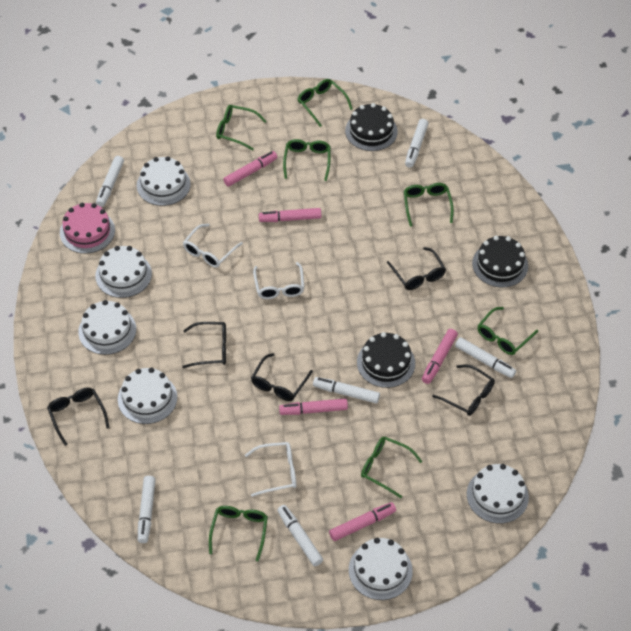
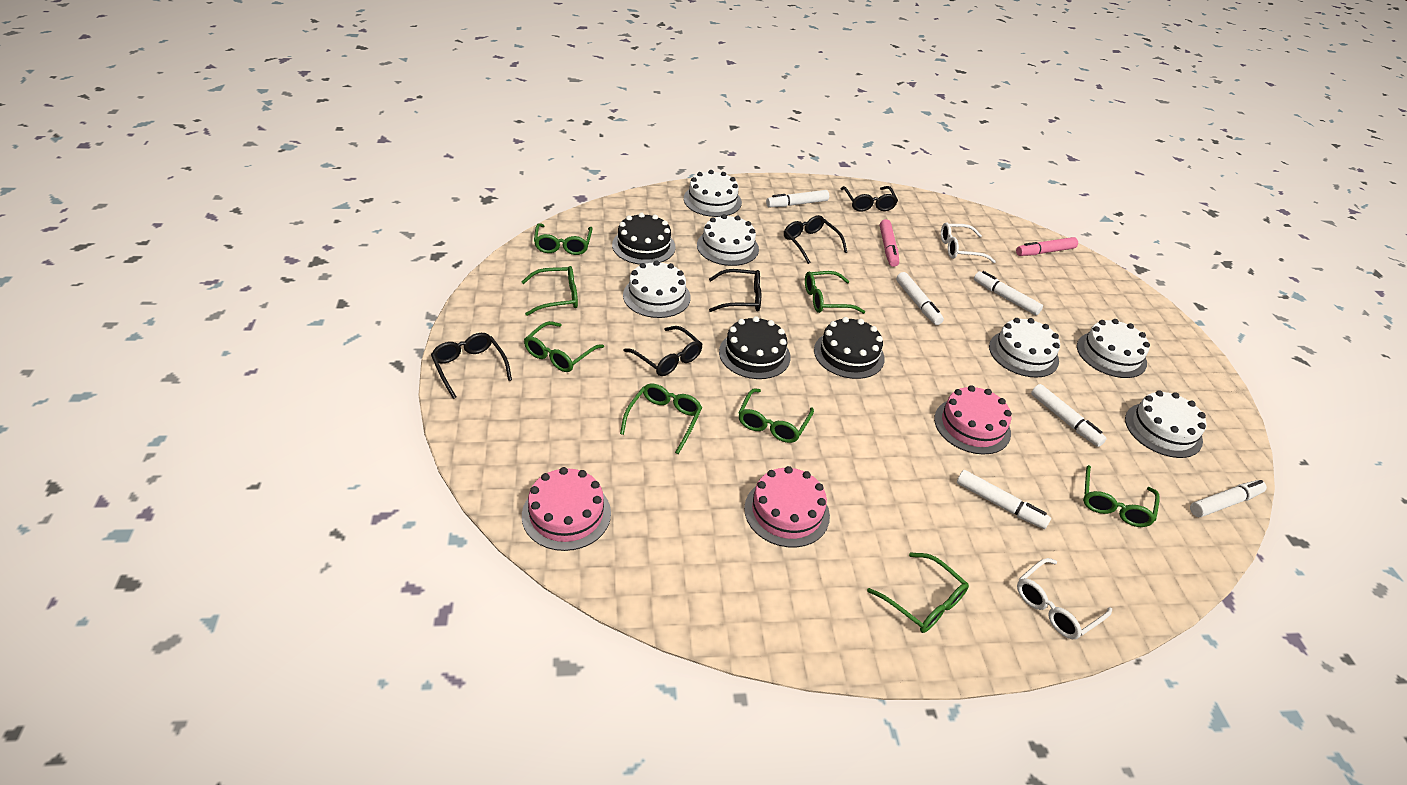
green glasses: [209,506,268,561] [216,105,266,151] [283,139,330,181] [298,79,353,127] [361,436,422,498] [404,183,454,227] [478,307,538,355] = 7 -> [521,266,578,316] [524,321,604,372] [534,223,592,255] [620,384,702,454] [738,388,814,443] [805,271,865,314] [867,552,969,633] [1083,465,1159,527] = 8
pink cake: [60,203,115,254] = 1 -> [522,467,611,551] [744,466,830,547] [934,385,1012,455] = 3
pink marker: [223,151,277,187] [259,208,321,222] [279,398,348,415] [329,502,396,541] [422,329,458,384] = 5 -> [880,219,899,267] [1016,237,1078,256] = 2
white glasses: [183,224,243,268] [245,442,297,497] [253,262,304,299] = 3 -> [941,222,996,263] [1017,558,1112,639] = 2

